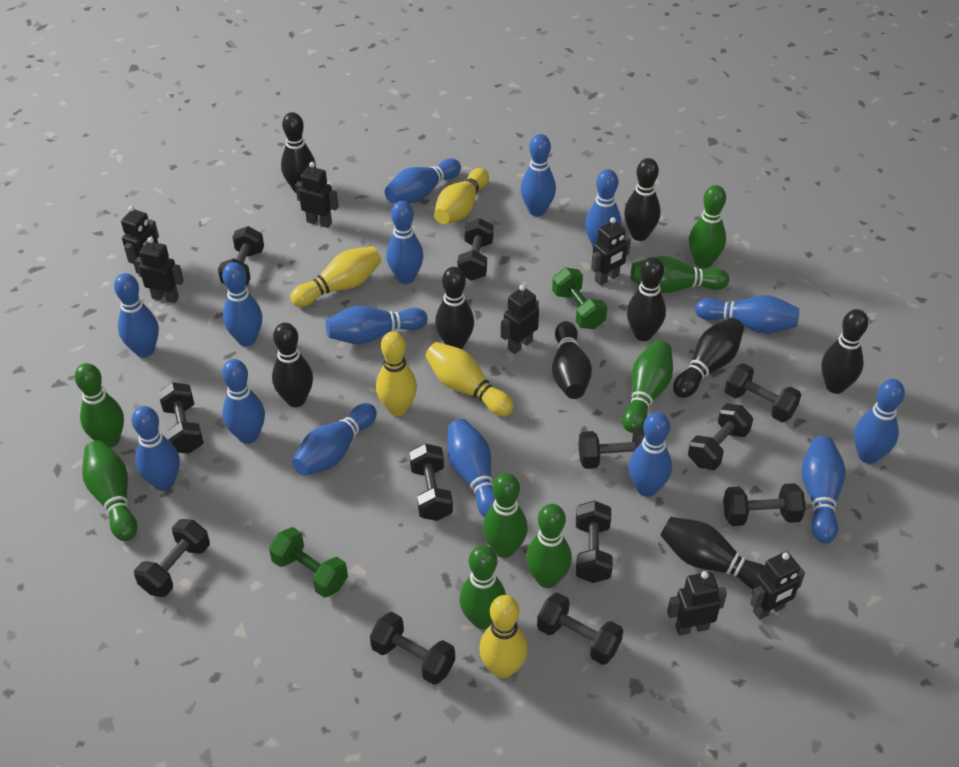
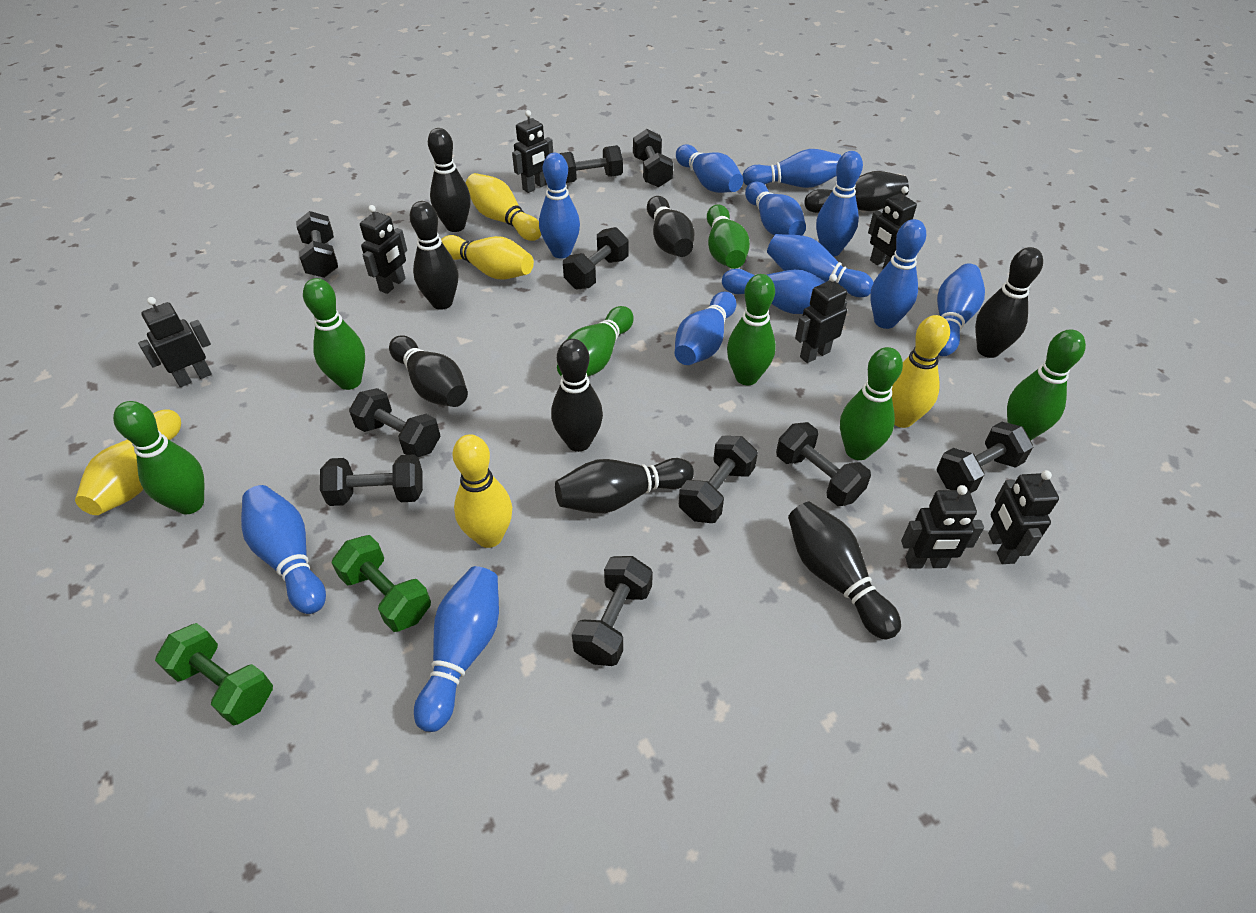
black dumbbell: [134,519,210,597] [158,382,204,454] [218,226,264,285] [370,612,455,685] [409,443,453,521] [457,218,494,281] [537,593,623,665] [576,500,613,583] [578,427,645,469] [688,403,753,470] [723,483,806,526] [725,363,801,422] = 12 -> [296,211,338,278] [320,454,423,506] [349,388,441,457] [559,145,623,183] [563,227,629,289] [572,556,653,666] [633,129,673,187] [679,436,758,523] [776,422,871,506] [937,422,1033,493] = 10
blue bowling pin: [114,273,159,358] [131,406,180,491] [222,262,262,346] [222,359,265,444] [292,403,377,476] [326,306,428,344] [385,158,461,203] [386,201,423,284] [447,419,495,518] [521,134,556,216] [585,169,621,247] [628,412,672,497] [695,295,799,334] [801,436,845,543] [854,379,905,464] = 15 -> [241,485,326,614] [414,566,499,732] [539,153,580,259] [675,292,736,365] [676,144,743,193] [722,269,825,314] [743,149,841,188] [745,182,806,235] [767,234,874,297] [816,151,863,257] [870,219,926,329] [937,263,985,356] = 12
green bowling pin: [74,363,124,448] [82,440,137,541] [459,545,506,629] [483,473,528,558] [526,504,572,588] [622,340,673,433] [630,256,729,293] [689,185,726,268] = 8 -> [113,401,205,514] [303,278,365,390] [557,306,634,377] [707,204,750,269] [727,274,776,385] [840,347,903,460] [1007,330,1086,440] = 7

